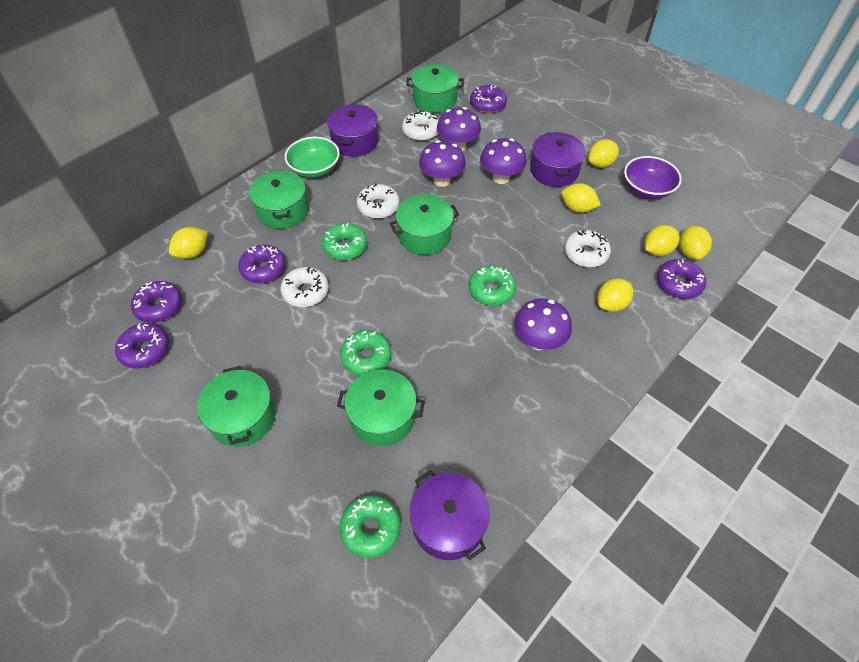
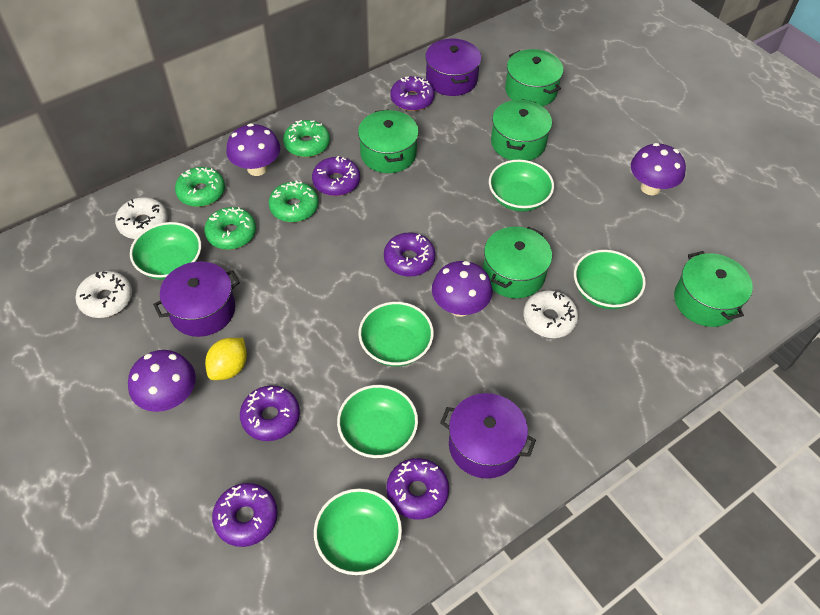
green bowl: [285,137,340,178] = 1 -> [130,222,201,280] [314,488,402,575] [337,385,418,458] [358,302,434,367] [489,160,554,212] [574,250,646,309] = 6
purple bowl: [624,156,682,199] = 1 -> none = 0
purple donut: [115,323,169,369] [131,281,182,323] [238,245,286,283] [470,85,507,113] [657,259,706,299] = 5 -> [212,483,278,547] [240,385,300,441] [312,156,360,196] [384,232,436,277] [386,458,449,520] [390,76,435,111] = 6
white donut: [280,267,329,307] [357,183,400,219] [402,110,439,141] [564,230,611,267] = 4 -> [75,271,132,318] [115,197,168,239] [523,290,578,338] = 3
yellow lemon: [169,227,208,259] [561,183,601,213] [588,139,619,168] [597,278,634,312] [645,225,680,256] [679,226,712,260] = 6 -> [205,338,247,380] = 1

